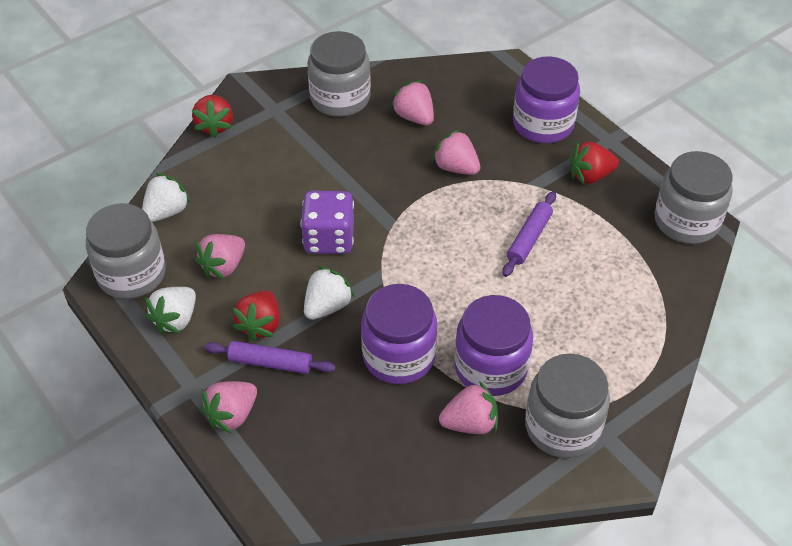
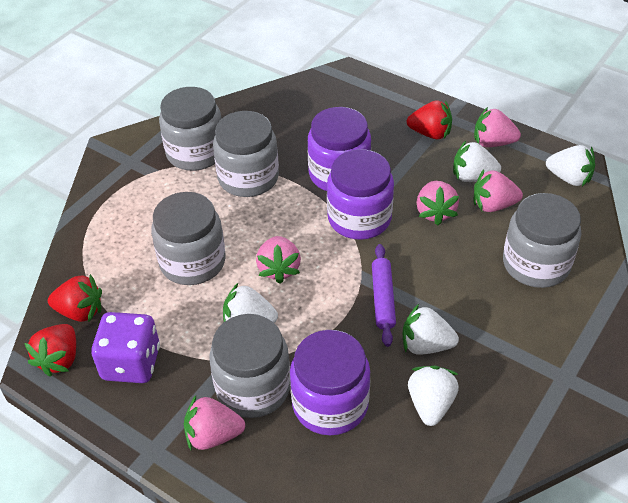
grey jar: [86,203,166,299] [307,31,371,117] [525,354,610,458] [655,151,733,244] = 4 -> [151,192,226,285] [159,87,221,171] [209,314,290,418] [213,111,279,197] [503,193,581,288] = 5
purple rolling pin: [204,341,336,374] [502,191,556,277] = 2 -> [372,244,396,347] = 1
white strawberry: [142,173,191,222] [145,287,196,334] [304,266,355,320] = 3 -> [223,282,278,323] [403,304,459,355] [408,366,459,426] [453,141,501,182] [546,145,595,186] = 5

